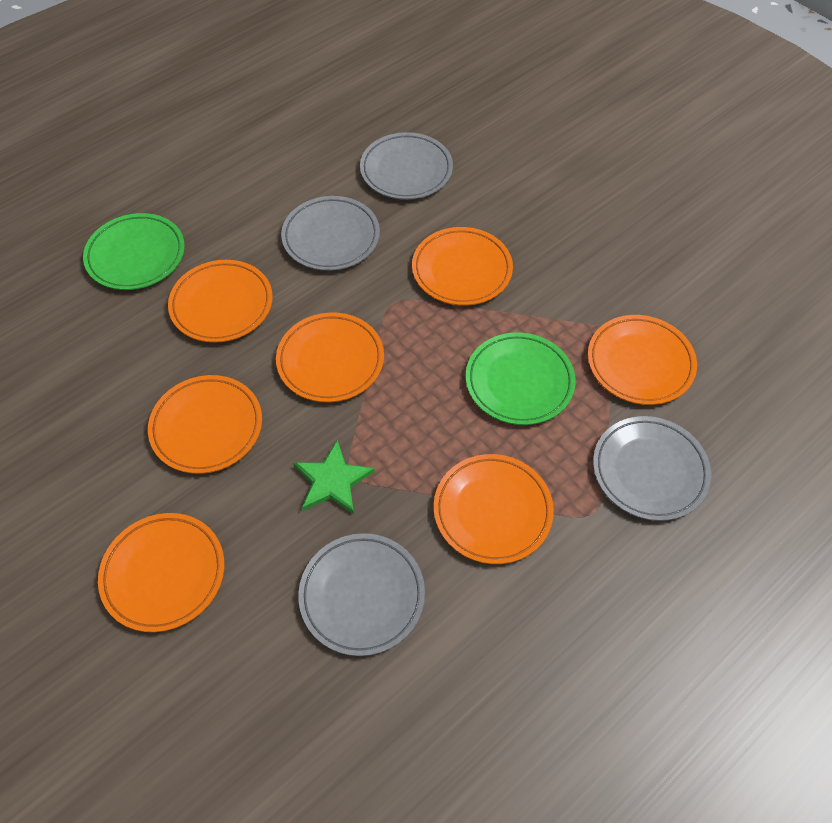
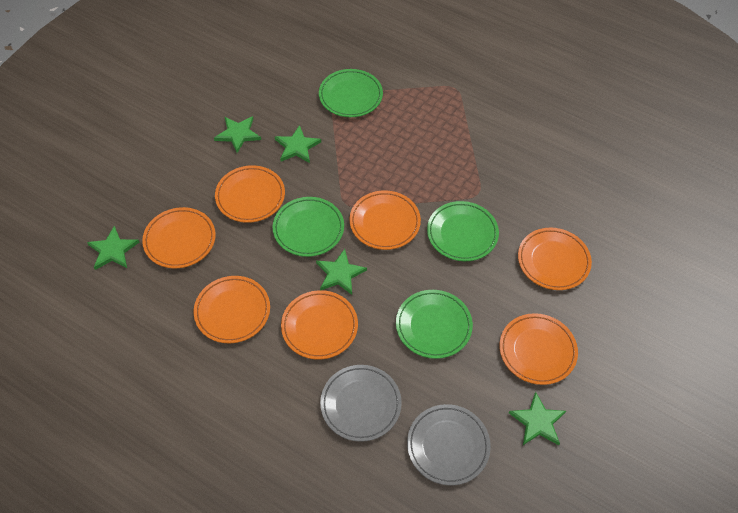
green plate: [83,213,185,290] [466,332,576,425] = 2 -> [273,197,344,257] [319,69,383,117] [396,290,473,359] [427,201,499,261] = 4
green star: [293,440,375,514] = 1 -> [87,226,139,270] [214,116,261,153] [275,125,321,163] [316,249,367,295] [509,392,566,445] = 5
grey plate: [281,196,380,271] [298,533,425,656] [360,132,453,200] [593,416,711,521] = 4 -> [320,365,402,442] [407,404,491,485] = 2

